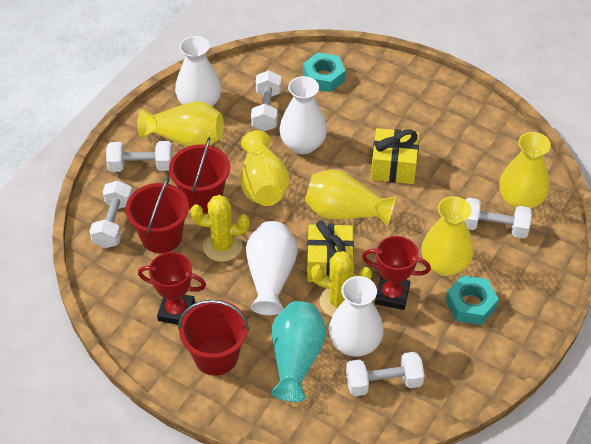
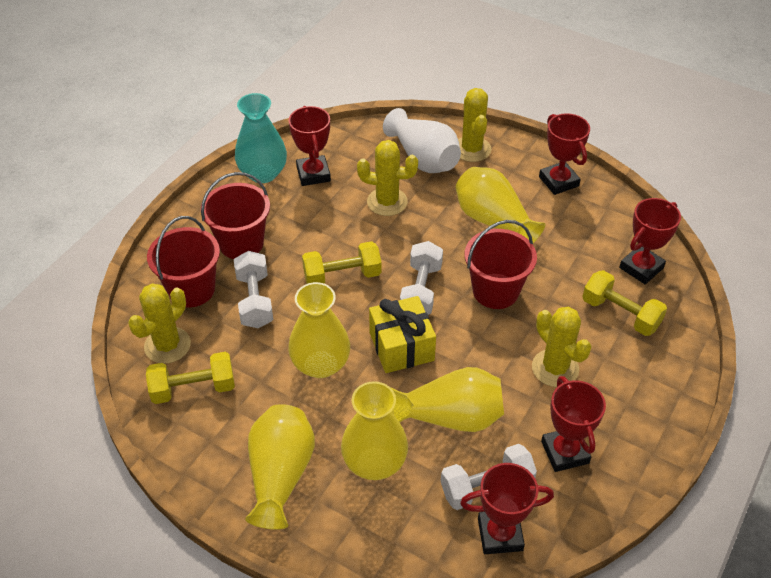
red trophy: [138,252,206,325] [362,236,431,310] = 2 -> [289,106,331,186] [460,463,554,554] [539,113,590,195] [541,376,606,472] [619,198,681,284] = 5
turquoise nut: [303,53,346,92] [446,275,499,325] = 2 -> none = 0
white dumbbell: [89,180,133,248] [106,141,173,172] [251,70,282,131] [346,352,424,396] [465,198,532,238] = 5 -> [234,251,273,328] [400,241,443,315] [441,444,537,510] = 3
white vase: [175,36,222,107] [246,221,298,315] [279,76,327,154] [329,276,384,357] = 4 -> [383,108,461,173] = 1
yellow cactus: [190,195,250,262] [311,251,372,317] = 2 -> [128,283,191,364] [357,140,418,216] [458,88,491,162] [532,306,592,387] = 4
yellow dumbbell: none = 0 -> [146,352,235,404] [302,241,382,284] [582,270,667,336] = 3
yellow gift: [307,220,354,282] [371,128,419,184] = 2 -> [369,296,436,373] = 1

